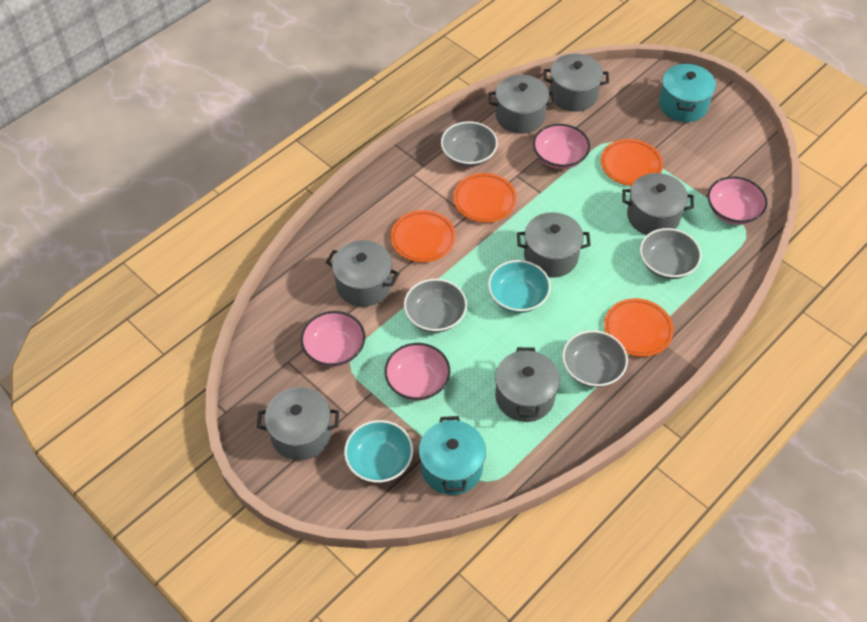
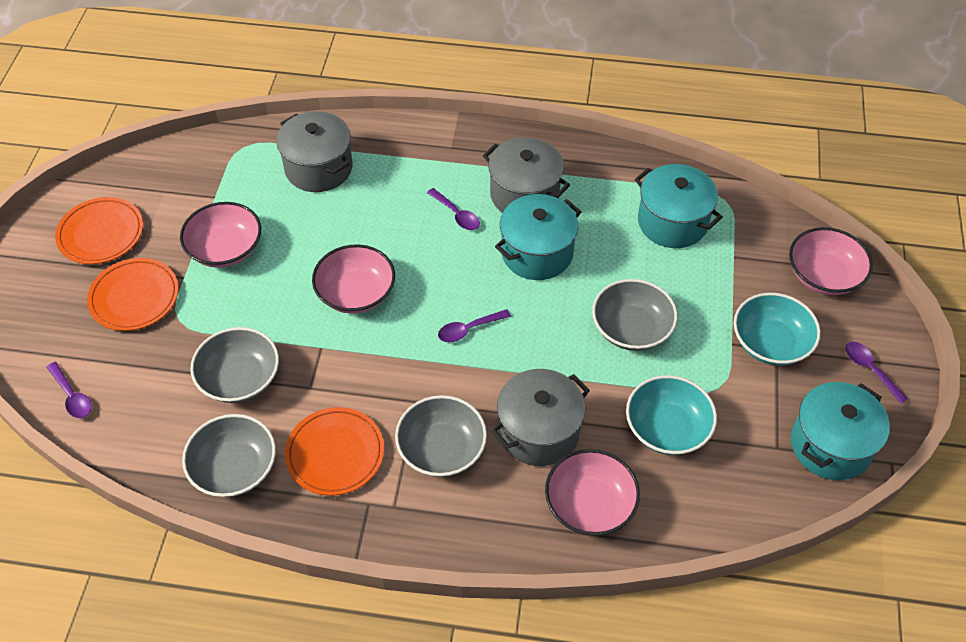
grey pot: [257,387,339,460] [326,240,400,307] [489,75,555,134] [495,347,560,422] [517,212,591,278] [544,54,609,112] [622,173,694,235] = 7 -> [276,111,353,192] [483,137,570,213] [491,369,590,466] = 3
orange plate: [391,210,456,262] [453,173,517,223] [601,139,663,186] [604,298,674,357] = 4 -> [55,197,143,264] [87,258,179,331] [285,407,384,496] = 3
purple spoon: none = 0 -> [47,362,92,418] [427,188,480,230] [438,309,511,342] [845,342,908,404] = 4
turquoise pot: [419,416,486,495] [659,63,716,122] = 2 -> [495,194,581,280] [635,164,723,248] [791,382,890,480] = 3

